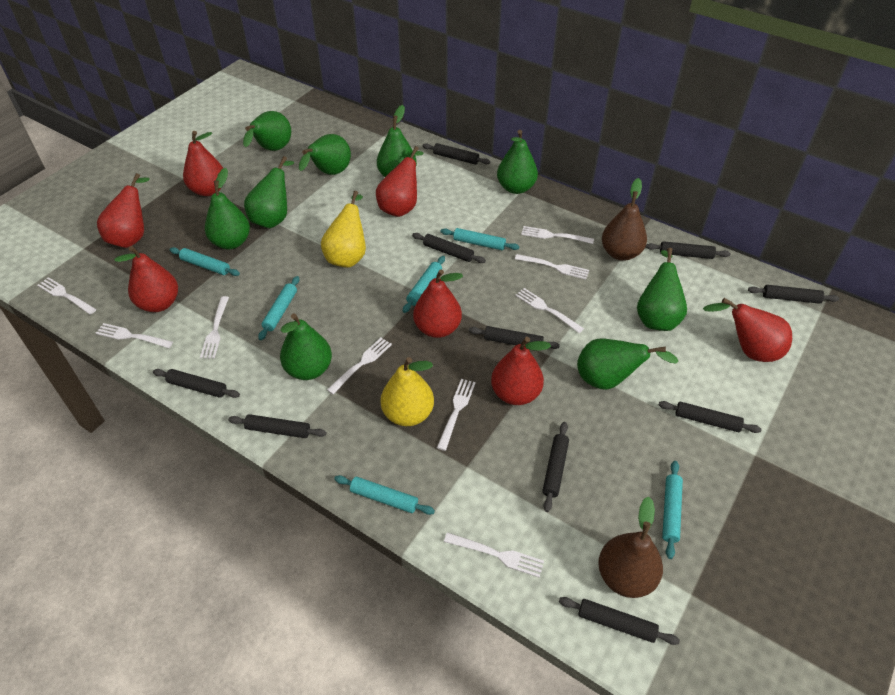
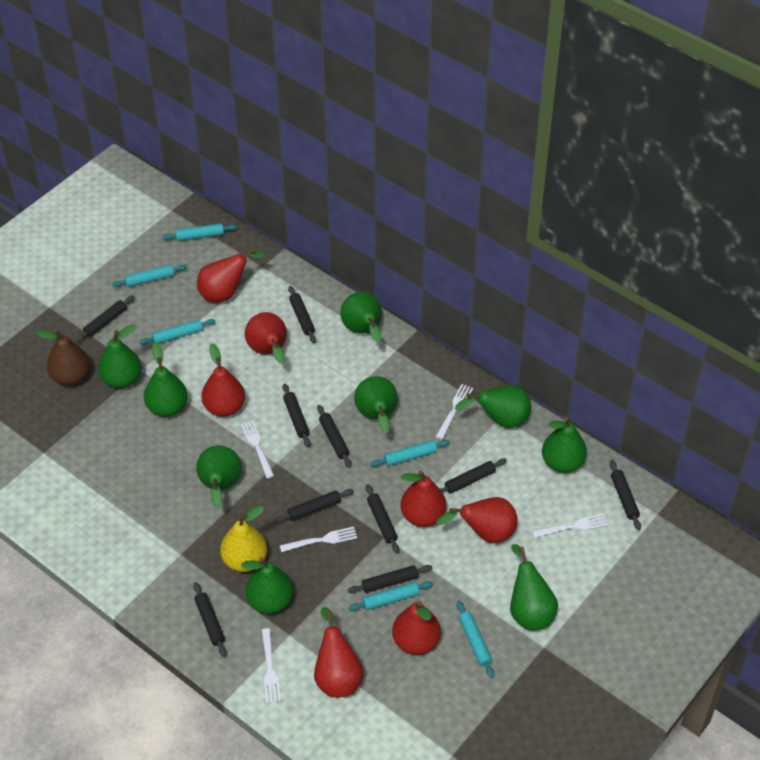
brown pear: [598,496,663,598] [602,178,647,261] = 2 -> [36,329,90,385] = 1
white fork: [37,277,96,315] [96,323,173,348] [200,296,229,359] [327,338,392,394] [437,379,476,451] [444,532,544,578] [515,254,589,279] [515,288,584,333] [521,226,594,244] = 9 -> [241,420,274,479] [262,628,281,703] [280,527,357,552] [436,384,473,440] [532,514,608,538] = 5
yellow pear: [321,191,366,268] [380,357,434,426] = 2 -> [220,506,267,572] = 1

